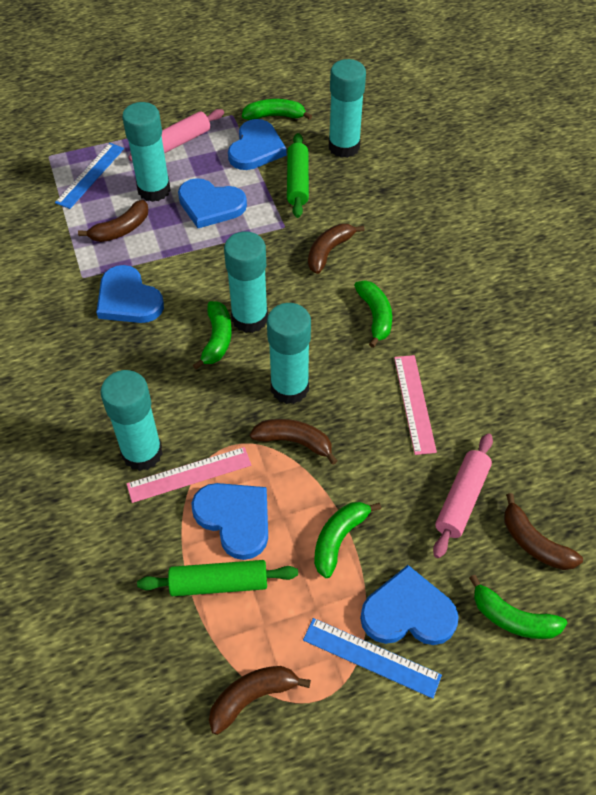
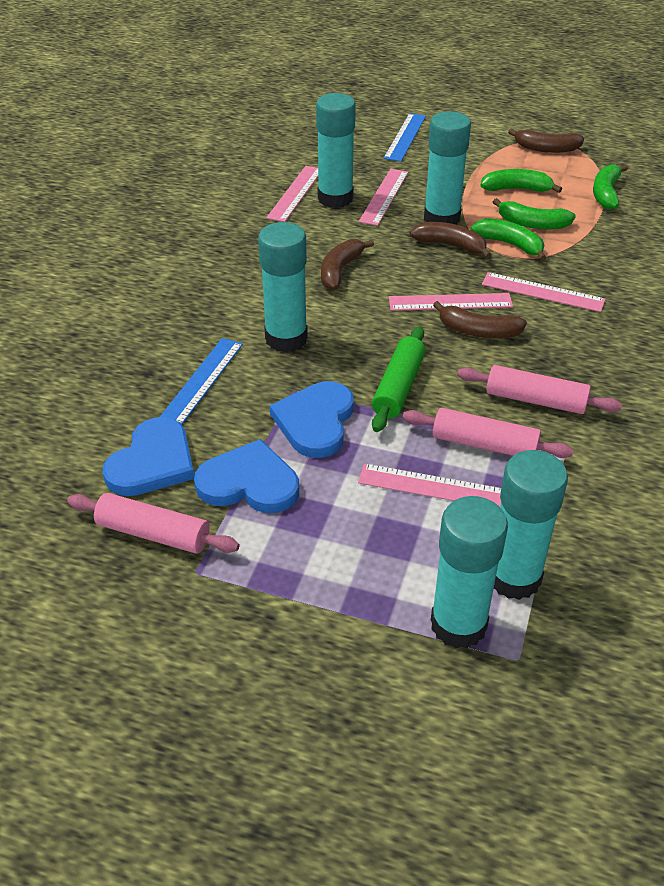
blue heart: [96,265,164,323] [178,178,247,228] [191,483,268,560] [228,119,287,170] [360,565,459,645] = 5 -> [103,417,194,496] [194,439,299,513] [270,381,354,458] = 3
brown banana: [78,200,148,242] [209,666,311,735] [250,419,337,465] [308,224,365,274] [504,493,583,570] = 5 -> [321,239,374,290] [410,222,491,258] [433,301,527,338] [508,128,584,153] = 4
green banana: [193,301,232,370] [242,99,312,120] [314,502,381,578] [354,280,392,348] [469,575,567,639] = 5 -> [471,218,546,261] [480,169,562,193] [493,198,576,230] [593,164,628,209] = 4
green rolling pin: [137,560,298,596] [287,133,309,218] = 2 -> [372,326,425,432] = 1
pink rolling pin: [128,109,224,161] [433,433,493,558] = 2 -> [67,493,240,554] [403,408,573,458] [457,365,622,414] = 3
pink ruler: [126,447,251,503] [394,355,437,455] = 2 -> [266,166,318,222] [358,463,501,507] [359,169,408,226] [389,293,513,311] [482,272,605,312] = 5

